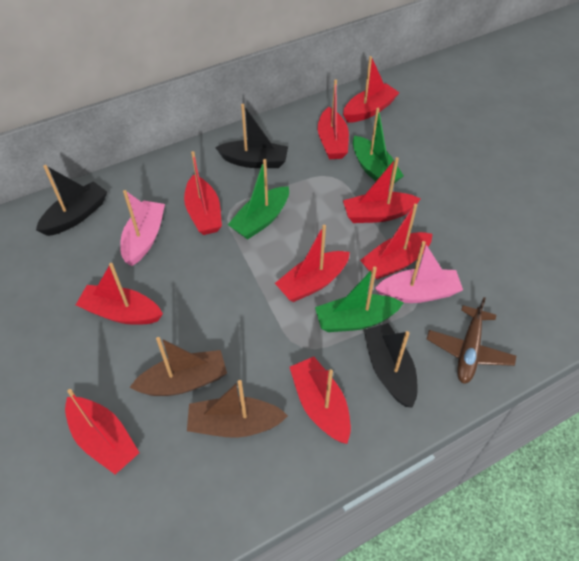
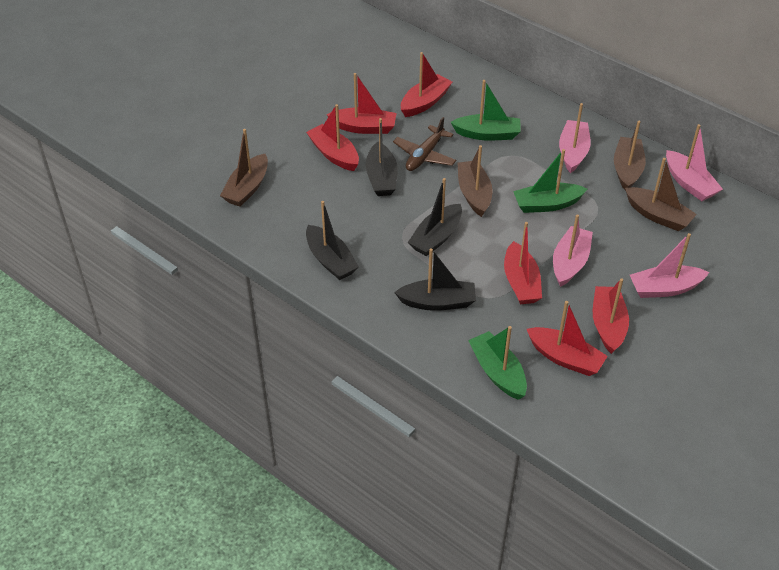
black boat: [36,165,107,236] [215,104,288,168] [364,323,417,408] = 3 -> [306,201,359,280] [366,118,398,196] [394,248,476,311] [408,178,462,256] = 4
brown boat: [130,337,227,396] [187,380,288,438] = 2 -> [220,129,268,207] [457,145,493,217] [614,121,646,191] [625,158,697,231] = 4
pink boat: [120,190,165,266] [375,241,463,303] = 2 -> [553,214,593,287] [559,103,591,173] [630,233,709,298] [666,124,723,201] = 4
red boat: [65,389,140,474] [76,263,163,325] [184,151,222,235] [275,224,350,302] [290,357,351,444] [318,79,349,159] [343,56,399,123] [343,157,421,223] [360,204,432,280] = 9 -> [306,104,359,171] [327,73,397,134] [401,52,452,117] [504,222,542,305] [527,301,608,376] [593,278,629,354] = 6

